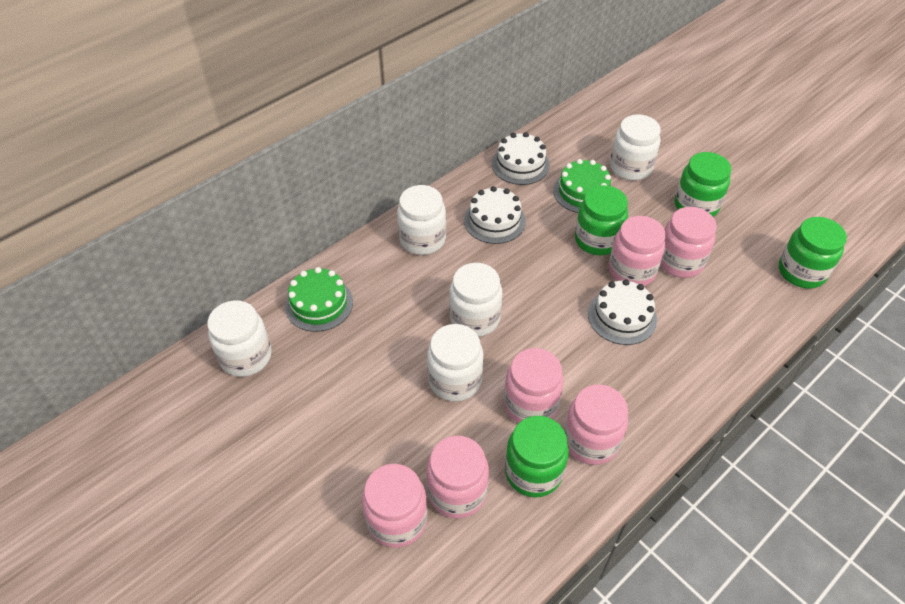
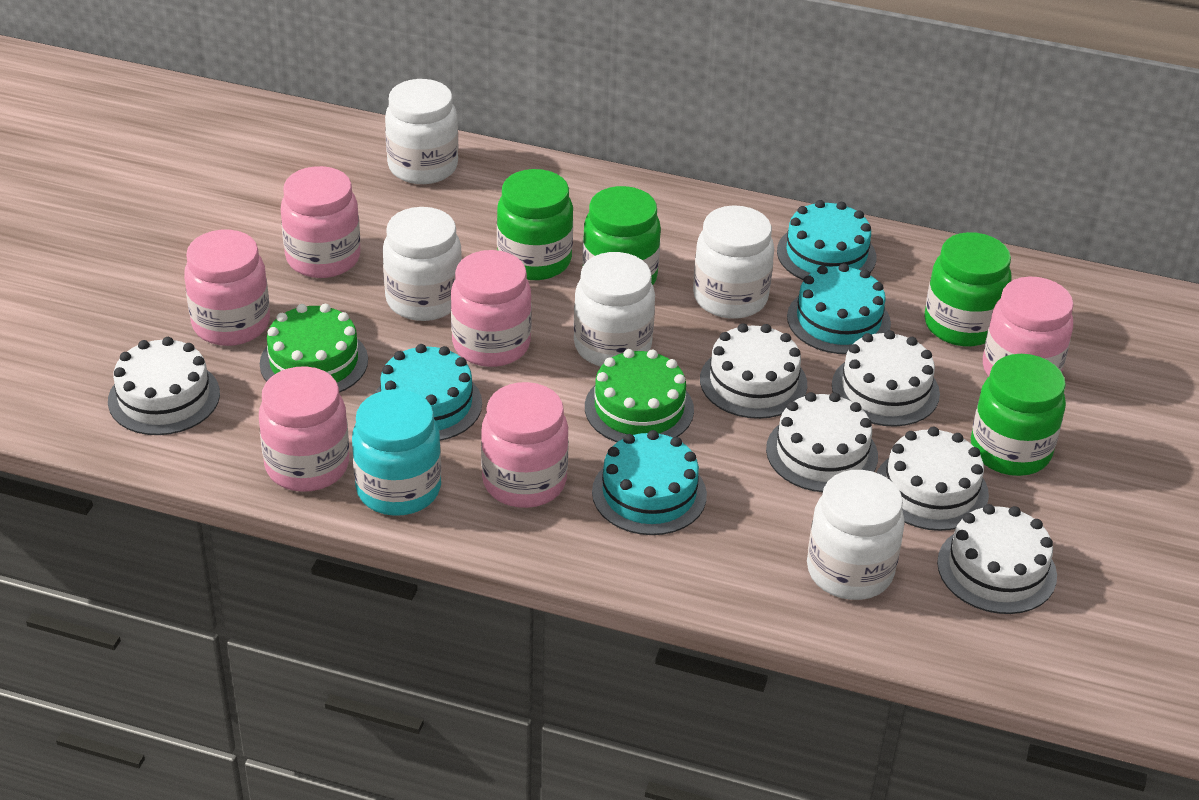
turquoise cake: none = 0 -> [375,344,482,441] [592,430,707,535] [777,200,876,280] [787,263,891,354] = 4
turquoise jar: none = 0 -> [352,389,441,516] = 1
white cake: [464,186,526,244] [492,132,550,185] [588,279,657,345] = 3 -> [108,337,220,435] [700,323,807,419] [766,392,878,492] [832,330,940,427] [876,427,989,531] [937,504,1057,614] = 6

